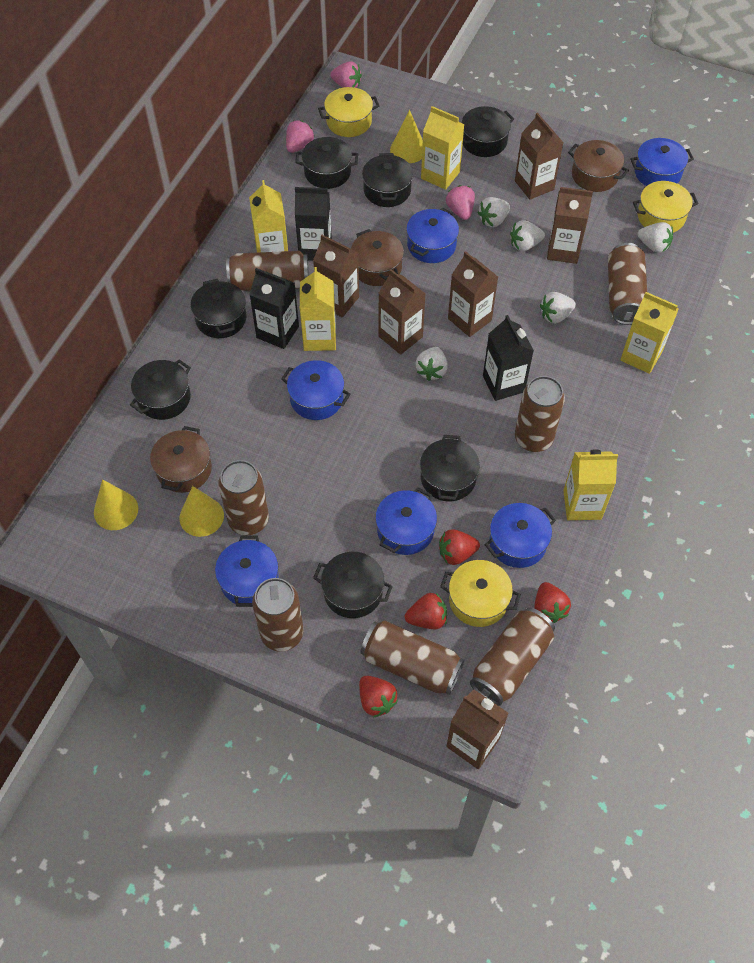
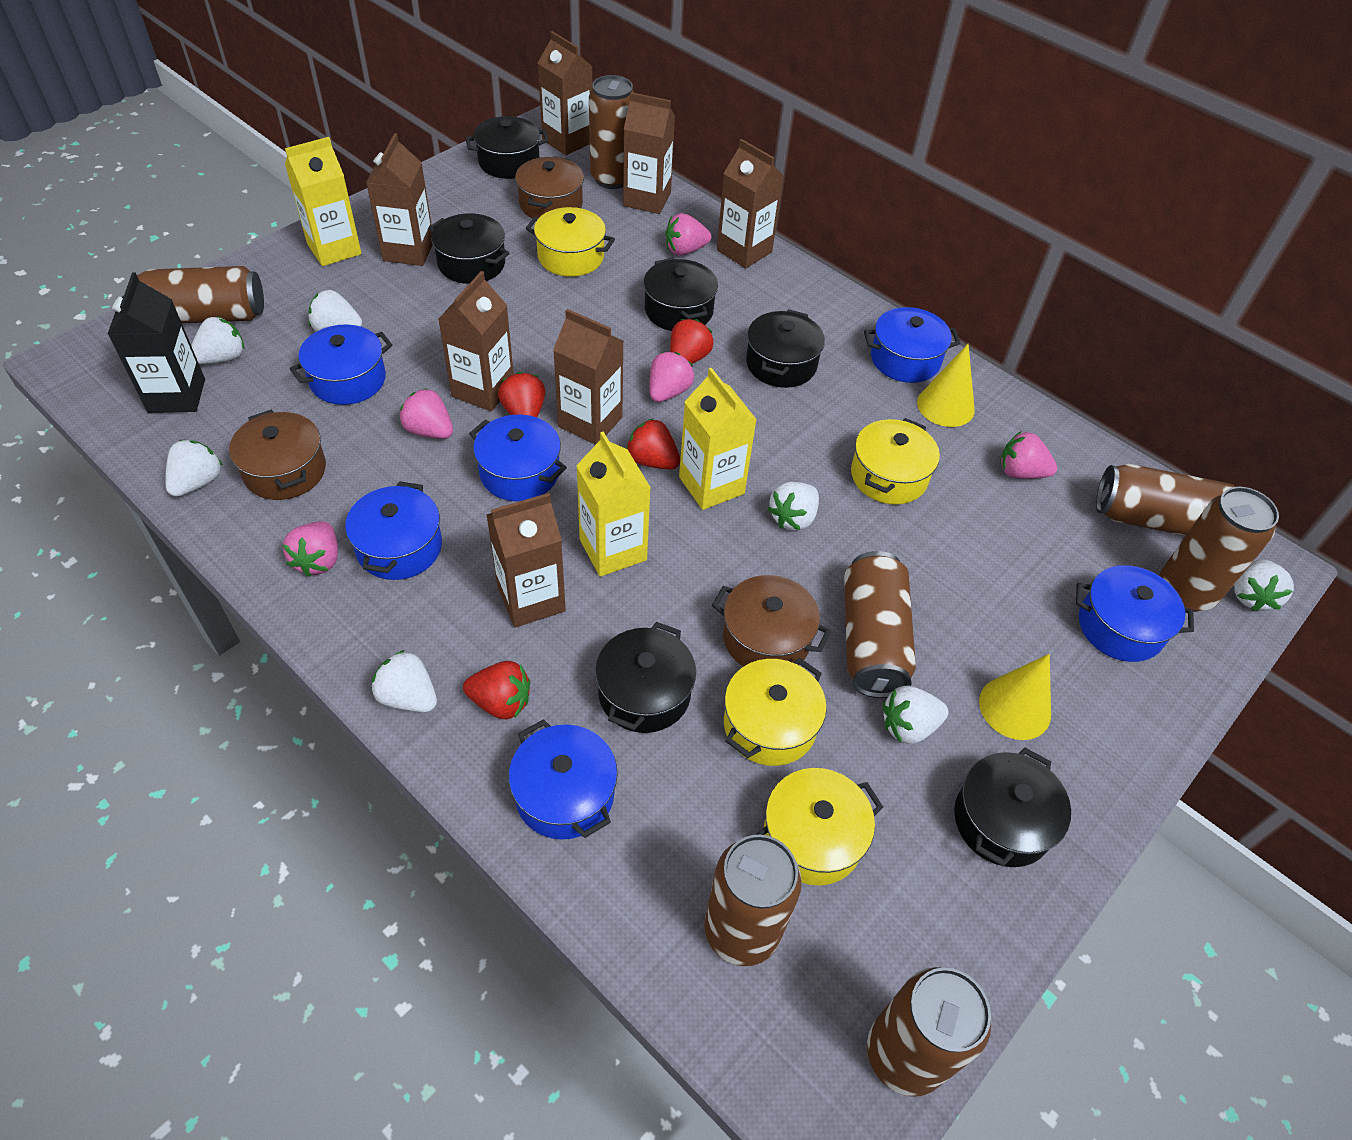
black carton: [249,268,299,349] [295,187,332,261] [483,315,534,401] = 3 -> [108,273,205,413] = 1
black pot: [130,359,191,420] [191,279,246,338] [295,137,358,189] [313,552,393,618] [362,153,413,207] [420,435,480,501] [461,106,514,157] = 7 -> [429,213,510,284] [465,116,549,179] [595,622,696,733] [643,258,718,331] [746,309,825,388] [954,748,1071,867] = 6
brown carton: [313,235,359,318] [378,269,425,355] [446,690,508,769] [448,251,498,337] [515,113,563,200] [547,187,593,264] = 6 -> [366,133,433,266] [439,271,514,411] [486,493,566,628] [538,31,593,155] [553,309,623,445] [623,92,675,214] [717,139,784,268] = 7
pink strawberry: [286,120,314,153] [330,61,362,88] [446,185,475,220] = 3 -> [283,521,338,577] [400,388,453,439] [649,352,694,402] [665,213,711,256] [1000,431,1057,479] = 5
white strawberry: [415,347,448,381] [477,197,510,227] [510,220,545,251] [540,292,576,323] [638,222,673,253] = 5 -> [165,440,222,497] [191,316,244,364] [309,290,362,332] [372,650,437,712] [768,482,819,531] [883,685,949,744] [1234,559,1294,611] = 7
yellow carton: [249,180,288,252] [300,267,336,351] [421,106,465,190] [563,449,618,520] [620,292,679,374] = 5 -> [285,137,362,266] [576,431,651,577] [679,368,757,510] = 3
yellow cone: [94,479,138,530] [179,486,224,537] [390,110,423,163] = 3 -> [917,344,975,427] [979,654,1051,740] = 2
yellow pot: [318,87,379,137] [440,560,521,627] [633,181,698,233] = 3 -> [526,207,615,277] [724,658,827,766] [755,768,883,885] [851,418,940,505] = 4

